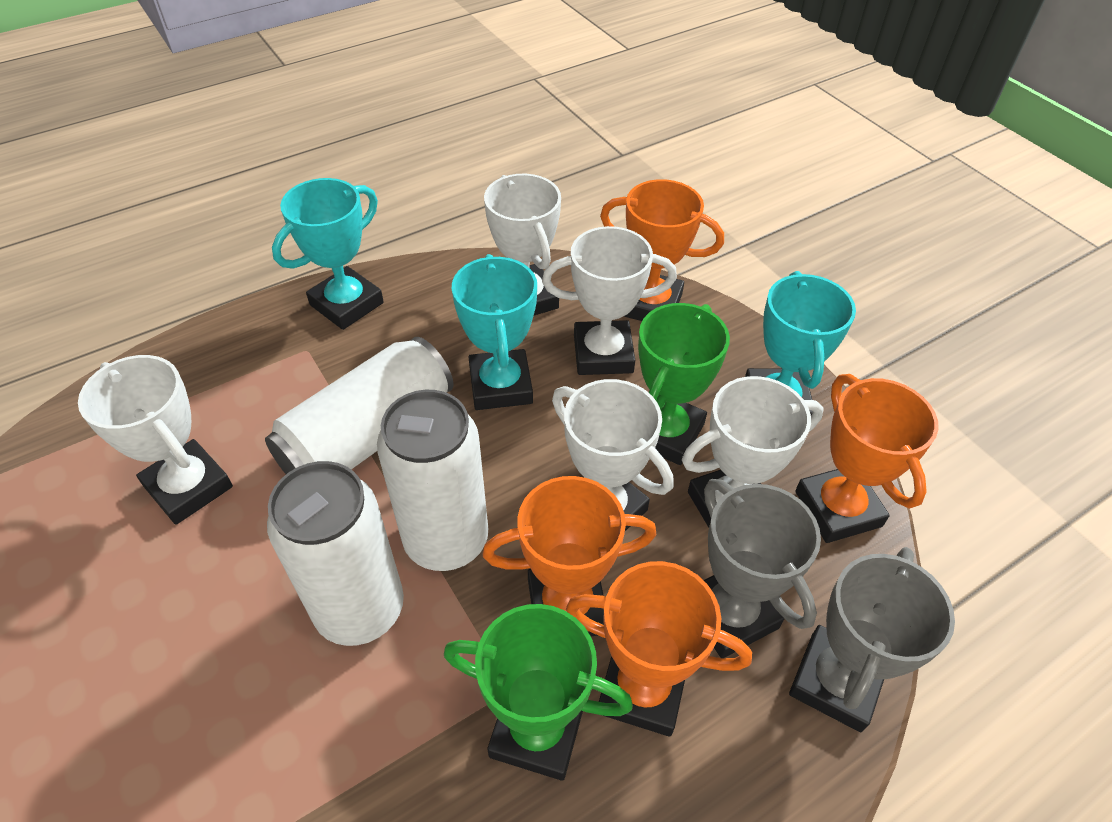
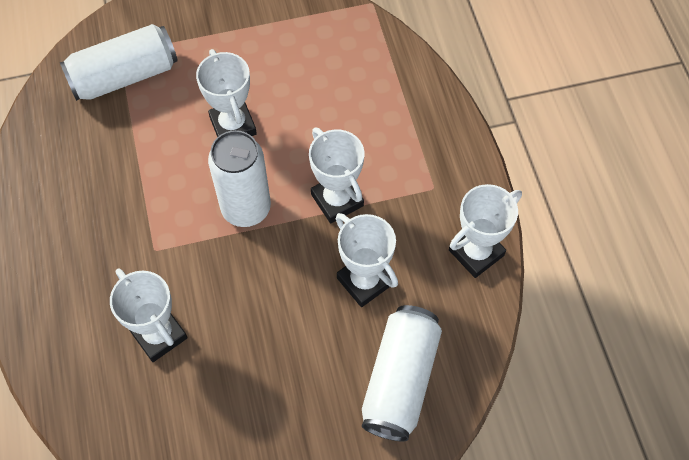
green trophy: [444,604,633,781] [638,303,730,465] = 2 -> none = 0
grey trophy: [704,479,821,658] [789,547,955,732] = 2 -> none = 0
orange trophy: [482,476,656,637] [566,561,752,737] [600,179,724,321] [795,374,939,543] = 4 -> none = 0
turquoise trophy: [272,178,384,330] [452,254,537,410] [745,271,856,415] = 3 -> none = 0

